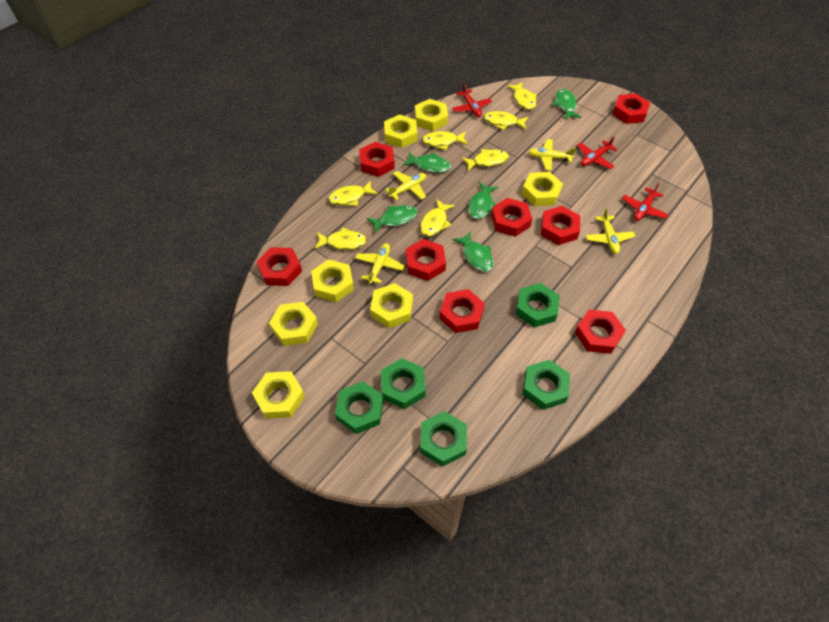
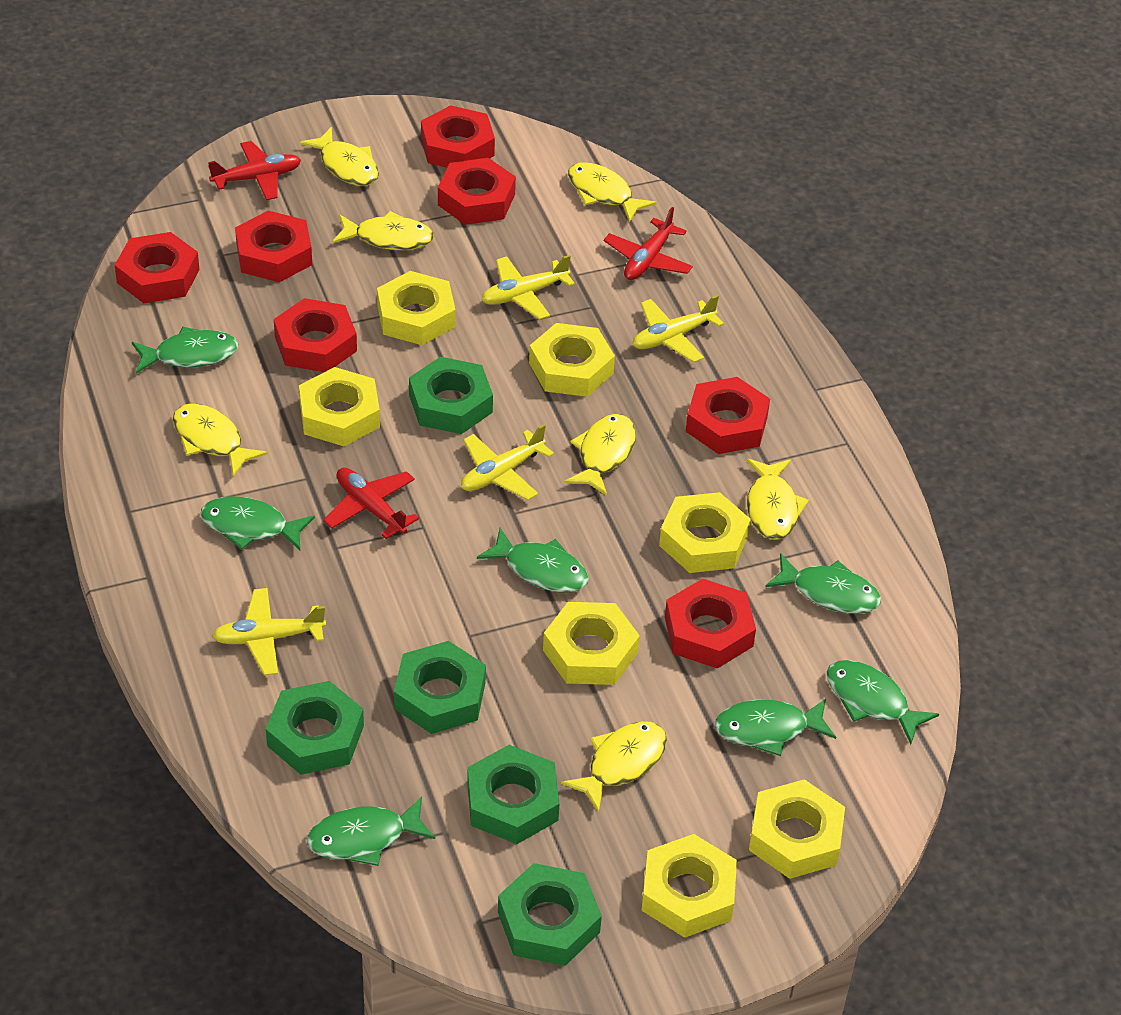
green fish: [367,205,417,233] [403,152,451,173] [453,231,494,272] [468,182,498,219] [552,89,581,119] = 5 -> [132,326,238,374] [201,496,315,550] [307,797,435,866] [477,528,589,593] [715,698,836,756] [765,553,881,614] [826,660,939,744] = 7
red nut: [256,247,302,286] [359,142,395,177] [406,239,446,281] [439,289,485,333] [491,198,532,237] [541,206,580,245] [575,310,626,354] [612,93,650,124] = 8 -> [115,232,200,303] [235,211,312,282] [274,298,357,372] [421,105,495,168] [438,158,516,225] [665,579,756,669] [686,377,770,454] = 7

